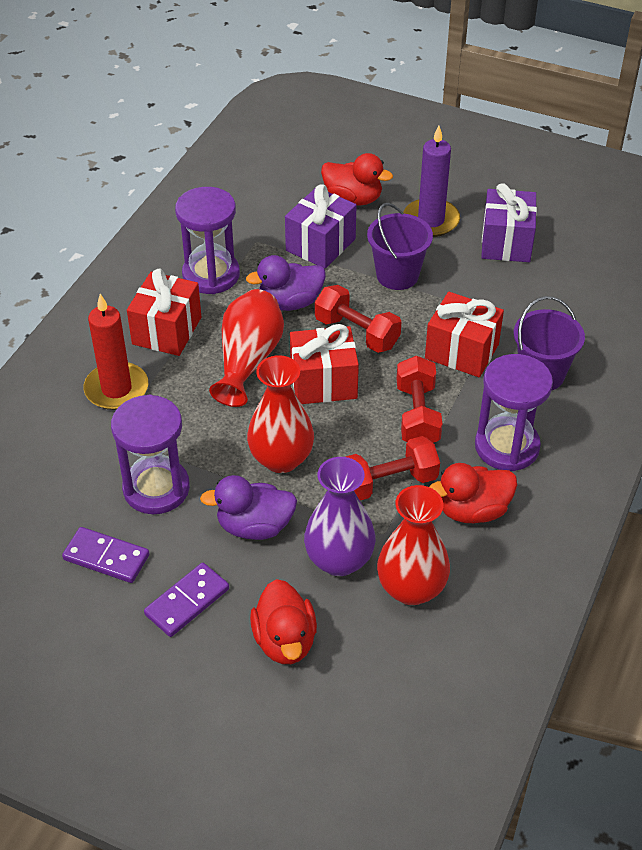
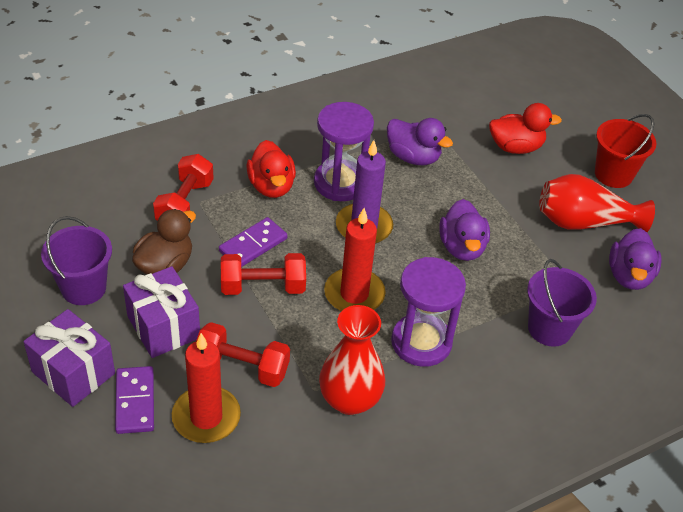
brown duck: none = 0 -> [132,209,196,274] = 1
purple duck: [200,475,297,540] [246,255,326,311] = 2 -> [387,118,453,165] [439,199,490,261] [609,228,662,290] = 3
purple hourglass: [111,394,190,514] [175,187,240,294] [475,354,553,471] = 3 -> [314,102,374,201] [391,257,466,367] = 2
purple vase: [304,457,376,576] = 1 -> none = 0
red bucket: none = 0 -> [595,114,656,188] = 1
red candle: [83,294,148,410] = 1 -> [172,333,241,443] [324,208,386,311] = 2
red duck: [250,579,317,664] [321,153,393,206] [429,463,517,523] = 3 -> [246,140,296,198] [489,103,562,154] = 2
red gift: [127,268,201,356] [290,324,359,404] [425,292,504,377] = 3 -> none = 0
red vase: [209,289,284,407] [247,355,314,473] [377,485,450,605] = 3 -> [319,305,385,415] [539,174,655,232] = 2

